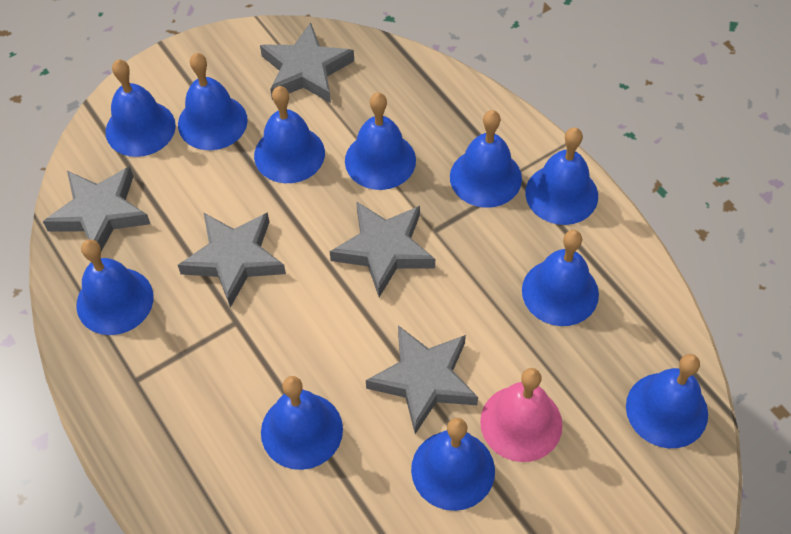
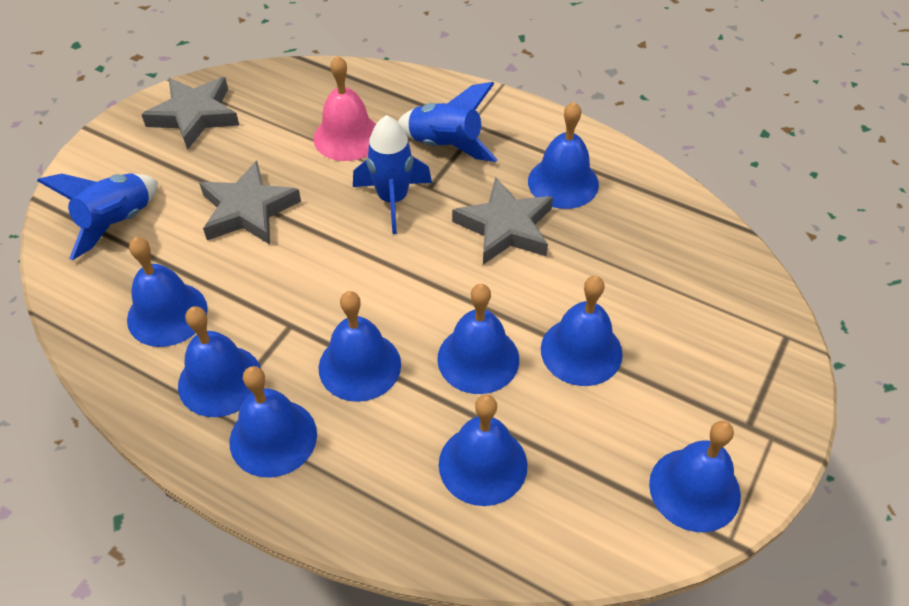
blue bell: [76,239,153,335] [106,59,176,157] [178,53,248,150] [254,86,325,183] [261,376,343,470] [345,93,416,190] [411,418,495,511] [450,110,522,208] [522,230,599,326] [525,127,598,225] [626,354,708,448] = 11 -> [127,237,208,347] [178,306,261,417] [229,366,317,478] [318,291,401,402] [437,284,519,394] [439,394,527,506] [528,102,599,209] [541,276,623,386] [649,421,741,532] = 9
blue rocket: none = 0 -> [37,173,158,260] [353,115,432,234] [398,82,498,162] = 3
grey star: [43,166,150,251] [178,212,286,308] [260,22,354,103] [330,201,435,297] [366,325,478,434] = 5 -> [141,77,239,150] [199,160,301,245] [452,177,553,265] = 3

